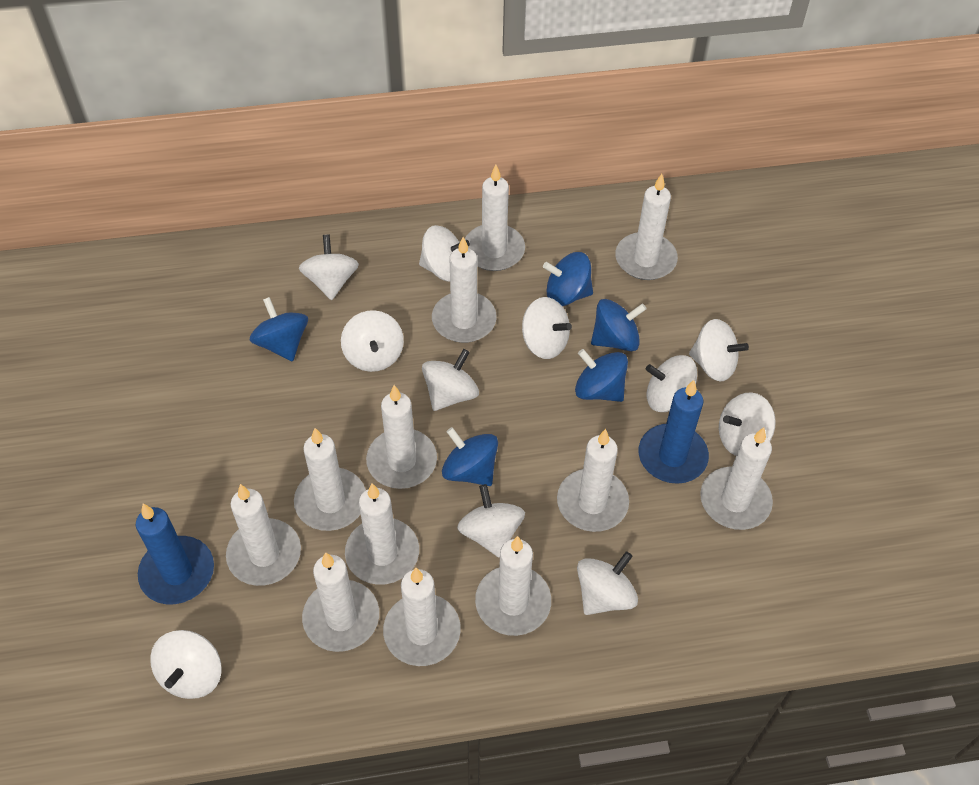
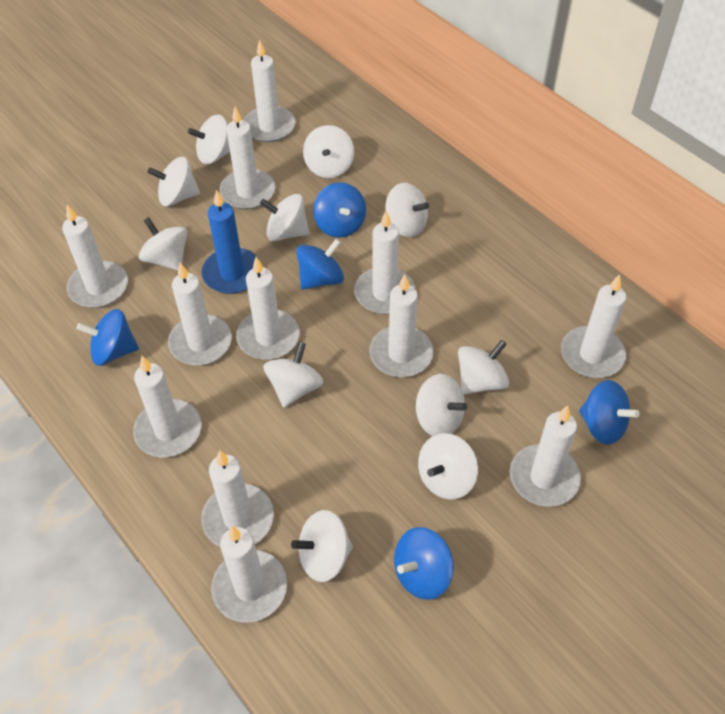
blue candle: [136,504,214,604] [639,380,709,484] = 2 -> [201,190,260,294] = 1

